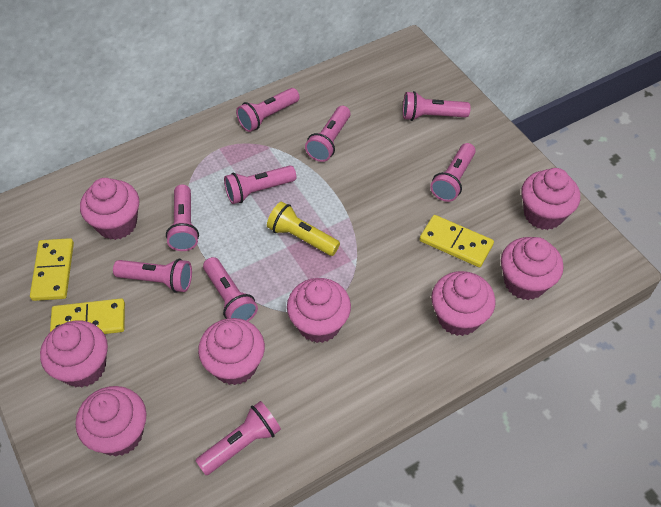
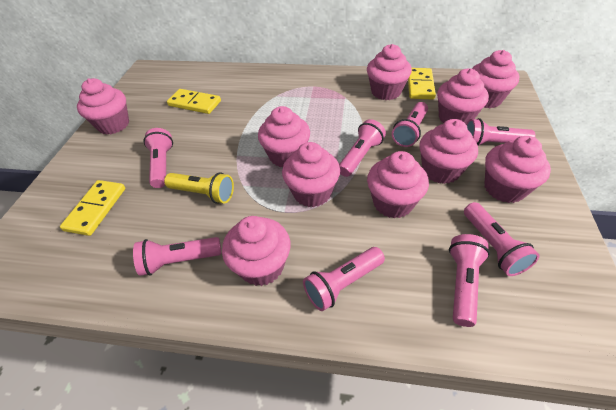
pink cupcake: [40,320,108,388] [76,386,147,456] [80,178,139,240] [198,318,265,385] [287,278,351,343] [431,271,496,336] [501,237,563,300] [521,168,580,230] = 8 -> [77,78,129,134] [222,216,291,286] [258,106,310,167] [282,142,340,207] [367,44,412,100] [367,151,429,218] [419,119,478,184] [437,68,489,124] [472,50,519,108] [485,136,551,203] = 10
pink flashlight: [113,259,192,293] [166,184,199,251] [195,401,281,475] [203,257,258,321] [224,165,296,204] [236,88,300,132] [305,106,351,162] [403,91,471,121] [430,143,476,202] = 9 -> [133,237,221,276] [143,128,173,188] [303,247,385,311] [339,119,386,177] [392,102,428,147] [449,234,490,327] [464,202,540,276] [466,118,536,146] = 8

